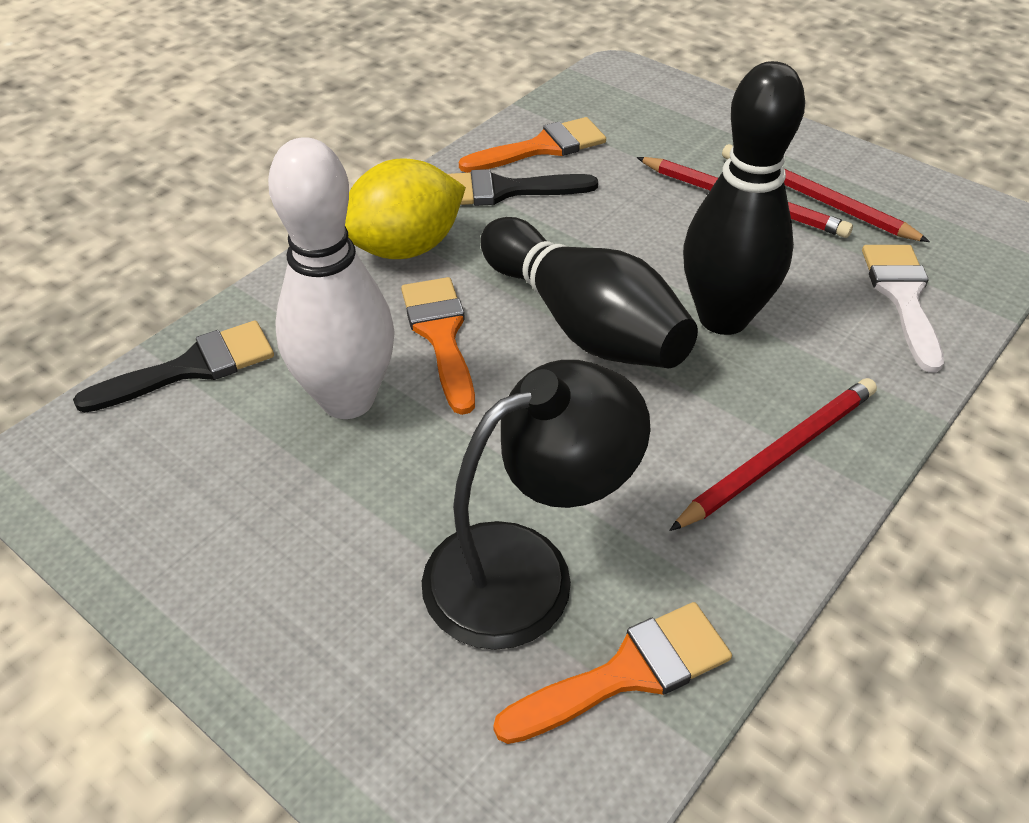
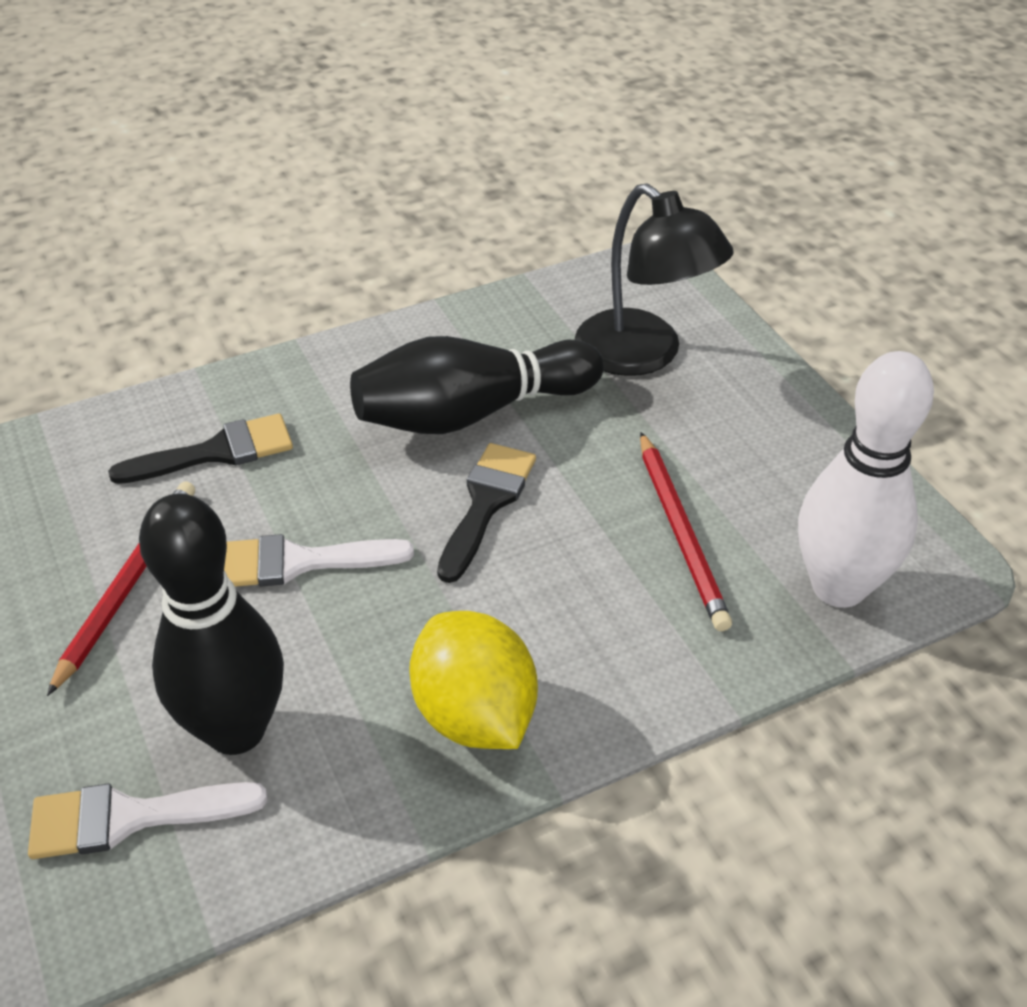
orange brush: [401,277,475,415] [459,117,606,173] [493,602,732,744] = 3 -> none = 0
red pencil: [636,157,853,238] [669,378,877,531] [722,144,930,242] = 3 -> [47,482,195,696] [640,432,732,631] = 2
white brush: [862,245,944,372] = 1 -> [28,782,268,859] [224,534,414,587] = 2

